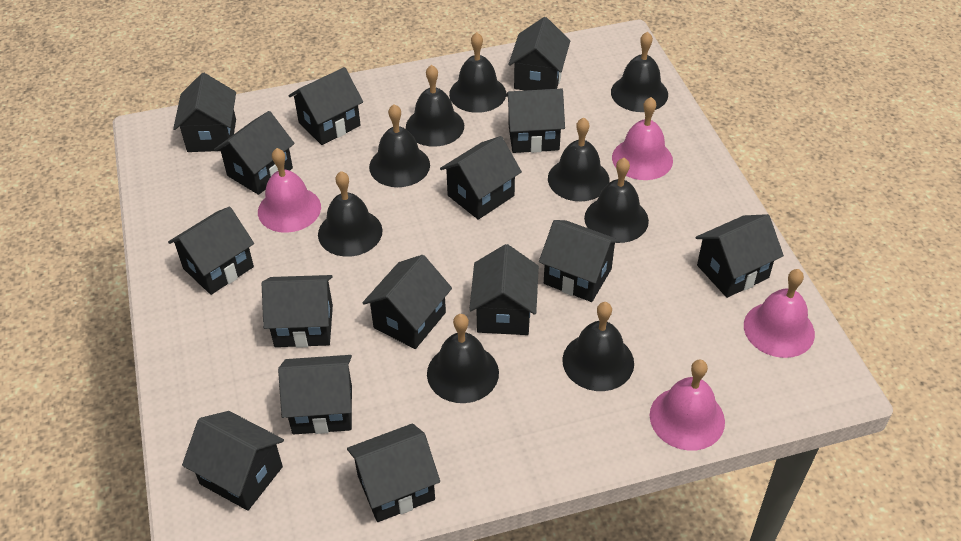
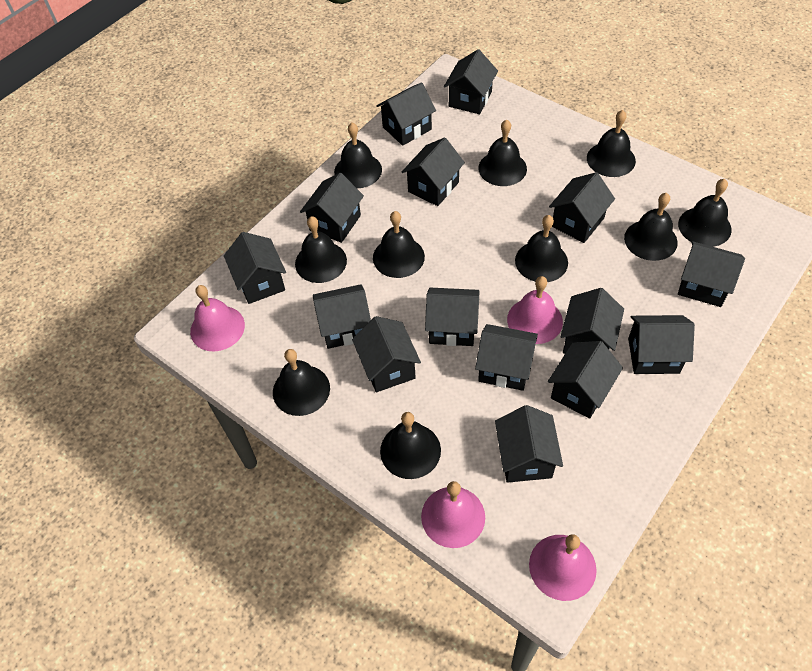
black bell: [318,171,383,257] [369,104,430,187] [406,65,464,147] [427,314,499,403] [449,32,506,113] [548,117,610,201] [562,302,634,391] [584,158,649,243] [611,31,668,112] = 9 -> [273,349,330,416] [295,216,347,283] [334,123,382,188] [373,211,425,278] [380,412,441,479] [478,120,527,186] [515,215,568,282] [587,110,636,177] [624,193,678,261] [678,179,732,247] = 10

